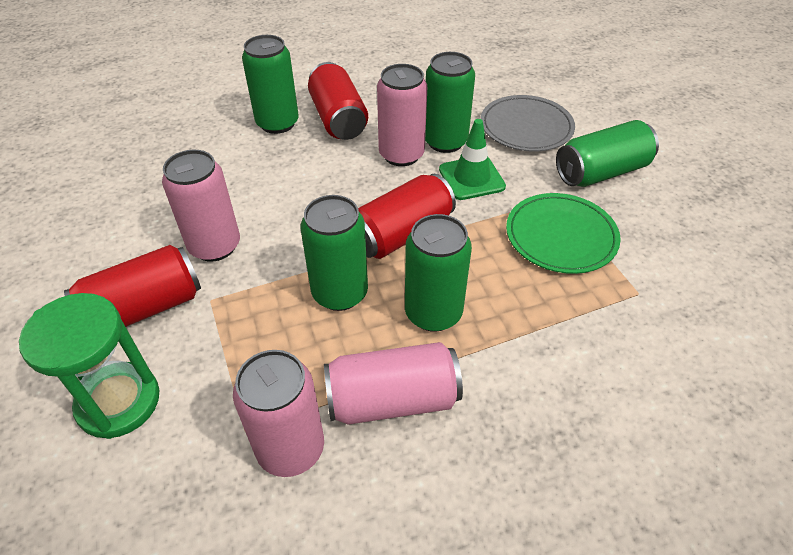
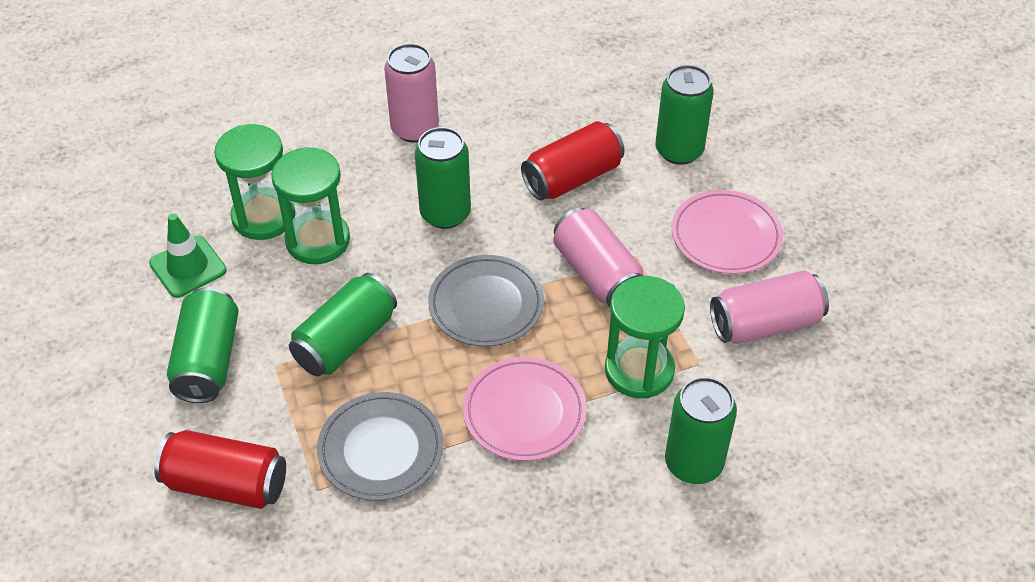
green hourglass: [19,293,160,439] = 1 -> [214,124,295,240] [271,147,350,264] [605,276,685,399] = 3
green plate: [506,193,621,274] = 1 -> none = 0
grey plate: [481,95,575,151] = 1 -> [317,392,444,501] [428,255,544,347] = 2
pink can: [162,150,240,262] [233,350,324,477] [324,342,463,425] [377,64,427,166] = 4 -> [384,43,439,143] [554,208,644,307] [710,270,829,344] = 3
pink plate: none = 0 -> [463,357,586,461] [672,190,783,274] = 2
red can: [64,245,201,327] [308,62,368,140] [358,174,456,259] = 3 -> [154,430,286,509] [521,121,625,201] = 2

